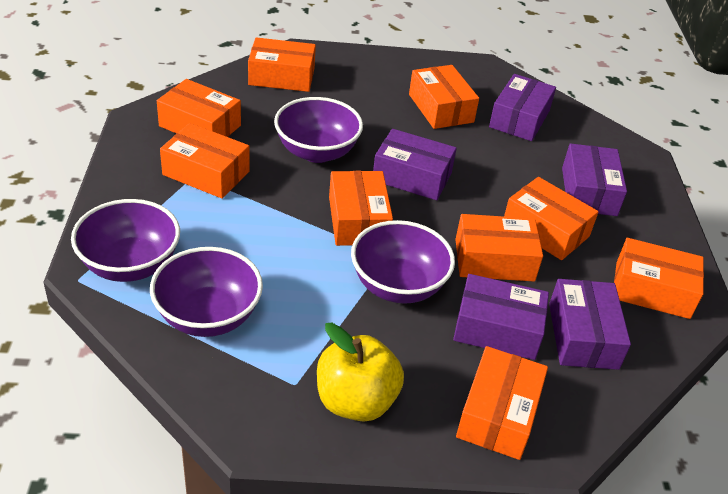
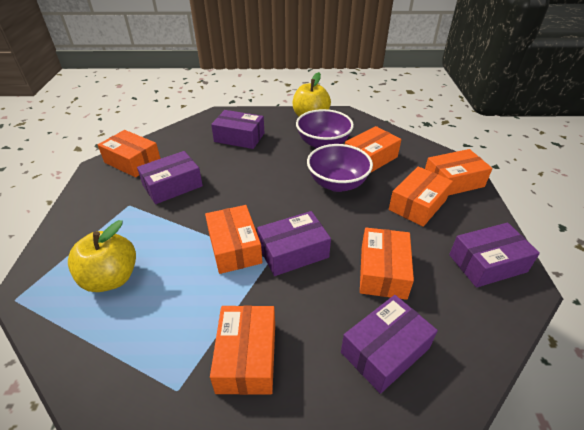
orange box: [157,79,241,137] [160,123,250,199] [248,37,316,92] [329,171,393,246] [409,65,479,129] [455,214,543,281] [456,346,548,460] [504,177,599,260] [614,238,704,319] = 9 -> [98,130,161,177] [205,205,262,274] [210,305,275,395] [345,126,401,172] [360,228,414,300] [389,167,453,227] [425,149,493,196] = 7
purple bowl: [71,199,180,282] [150,247,263,337] [274,97,363,163] [351,220,455,304] = 4 -> [296,109,354,149] [307,144,373,192] = 2
yellow apple: [317,323,404,421] = 1 -> [68,220,136,292] [293,72,331,117] = 2

